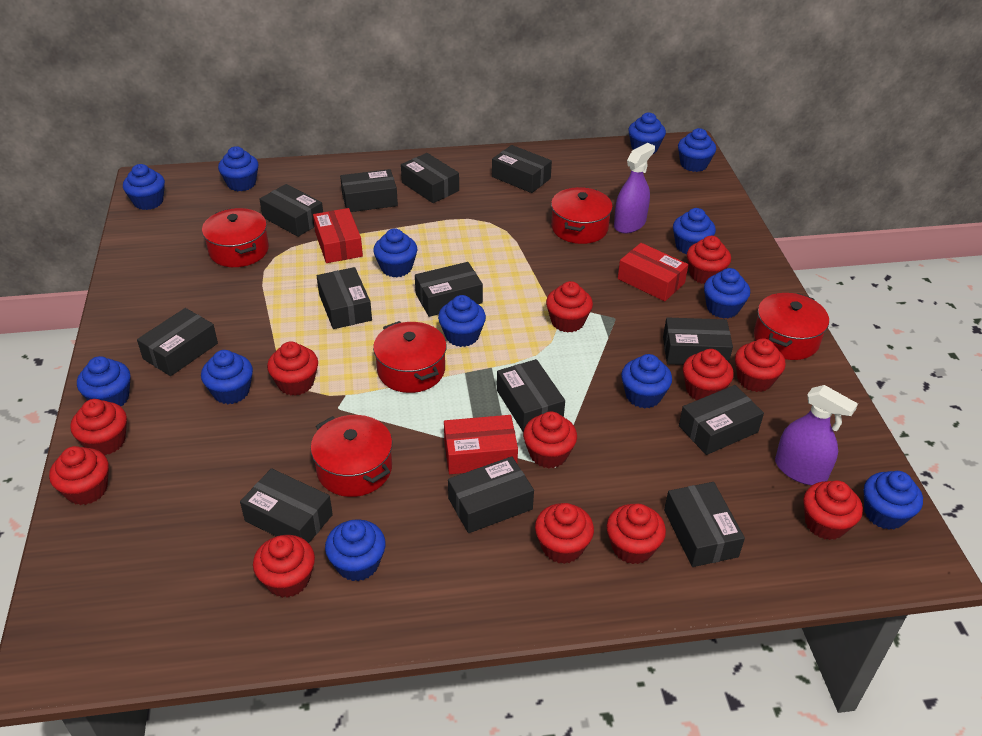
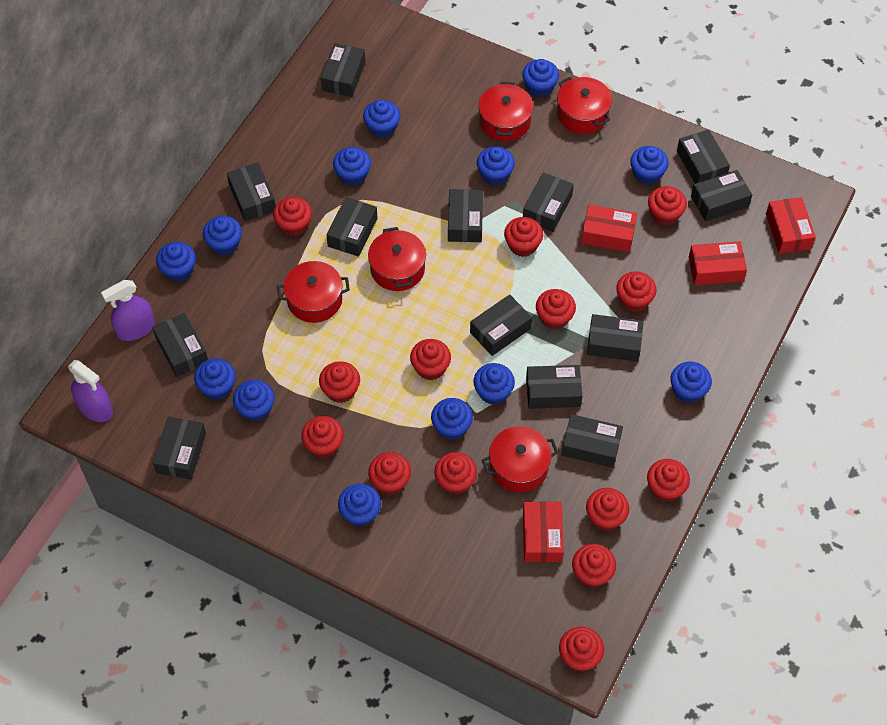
red box: [313,208,363,263] [444,415,518,474] [618,243,688,301] = 3 -> [523,501,564,562] [581,204,637,252] [689,241,747,285] [766,197,816,254] = 4
red cupcake: [49,446,109,505] [70,399,127,455] [253,535,315,598] [267,341,318,396] [523,411,577,468] [535,503,594,564] [546,281,593,332] [607,504,666,564] [683,349,734,400] [687,236,731,284] [735,338,786,392] [803,480,863,540] = 12 -> [273,197,312,236] [301,416,344,458] [319,361,360,403] [368,452,411,495] [410,339,451,380] [434,452,477,495] [504,217,543,257] [536,289,576,330] [559,627,604,672] [572,544,616,588] [586,488,629,531] [616,271,656,312] [647,459,690,502] [648,186,687,226] = 14

